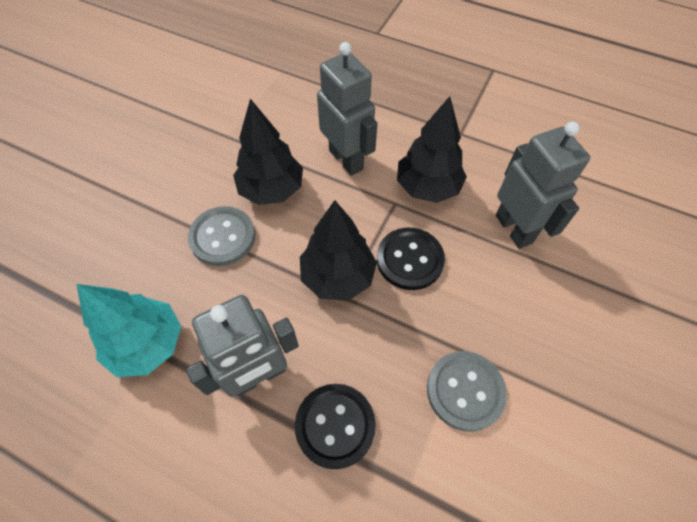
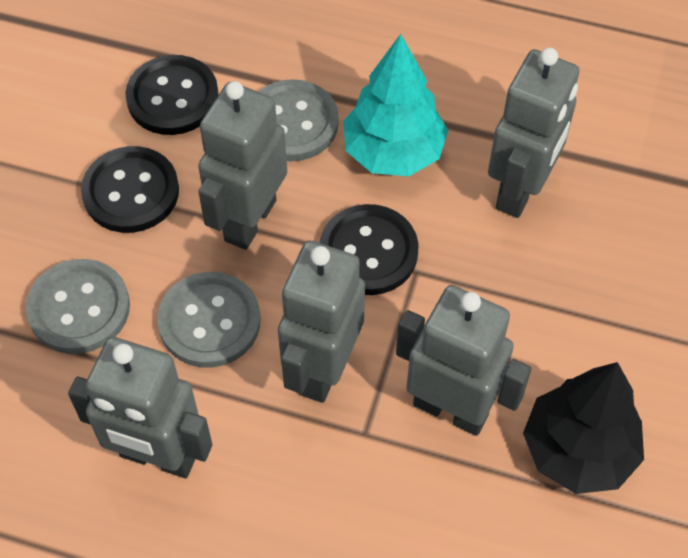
black button: [295,384,376,469] [377,228,445,290] = 2 -> [81,146,179,233] [125,55,219,135] [320,204,418,295] = 3
black tree: [233,99,303,205] [300,200,377,301] [397,96,467,203] = 3 -> [523,362,644,494] = 1
grey button: [188,206,255,266] [427,351,507,431] = 2 -> [26,259,130,354] [157,272,260,368] [258,79,339,161] = 3
grey robot: [186,295,299,397] [317,42,377,176] [496,122,590,249] = 3 -> [68,337,212,478] [198,81,287,250] [278,241,365,403] [396,285,531,436] [488,48,579,218] = 5

